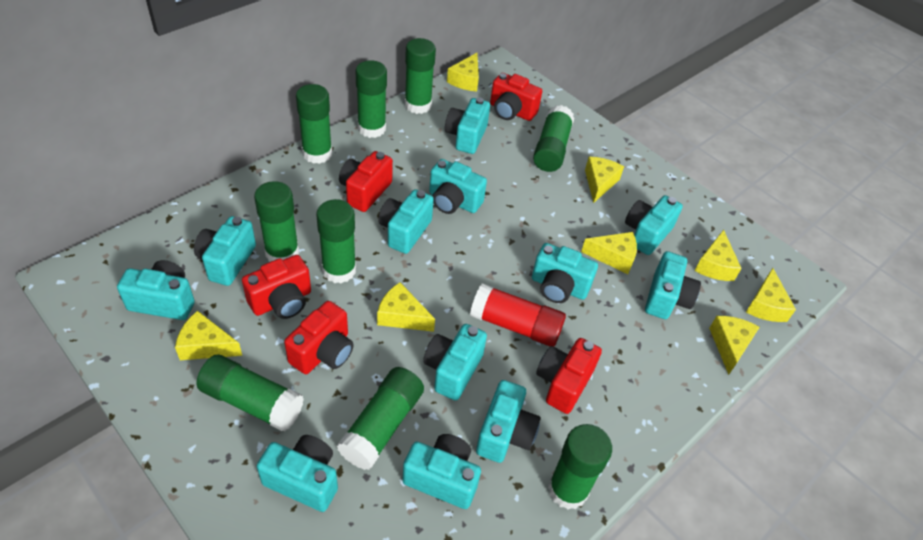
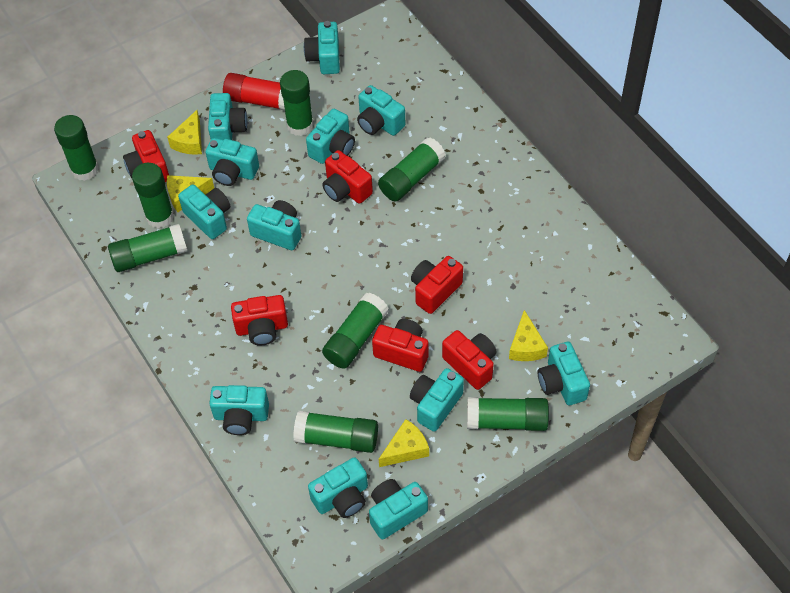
green glue stick: [196,355,304,432] [254,181,299,262] [296,84,332,164] [316,199,356,283] [337,367,424,470] [355,60,387,138] [405,38,436,114] [533,105,574,172] [548,424,612,510] = 9 -> [54,115,99,181] [108,224,187,272] [132,163,174,228] [280,70,314,136] [293,411,378,453] [322,293,389,369] [378,137,446,201] [467,397,549,431] = 8
red camera: [242,255,311,319] [284,301,354,374] [339,151,393,212] [490,73,542,121] [536,338,602,414] = 5 -> [123,130,169,182] [231,295,288,345] [322,150,373,204] [372,319,429,372] [411,256,463,314] [442,330,497,390] = 6
yellow cheese: [175,311,242,360] [377,282,435,332] [447,53,479,92] [581,232,637,274] [585,157,624,203] [695,230,742,281] [709,316,760,375] [746,268,796,322] = 8 -> [167,110,202,155] [167,175,214,212] [379,419,429,467] [509,310,548,361] = 4

